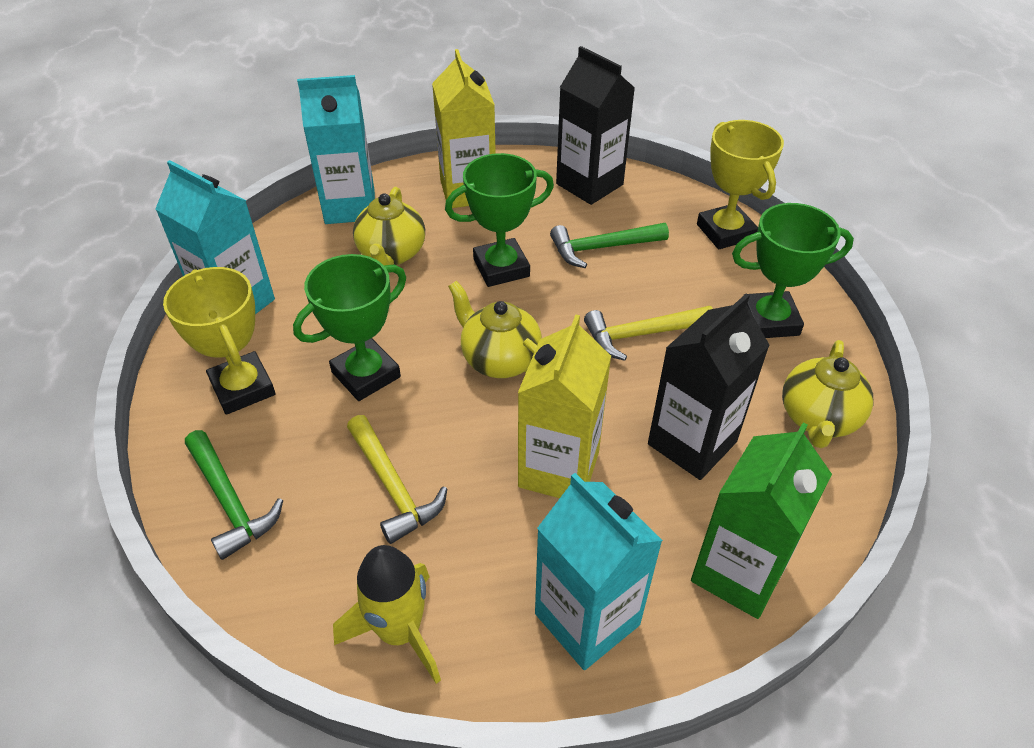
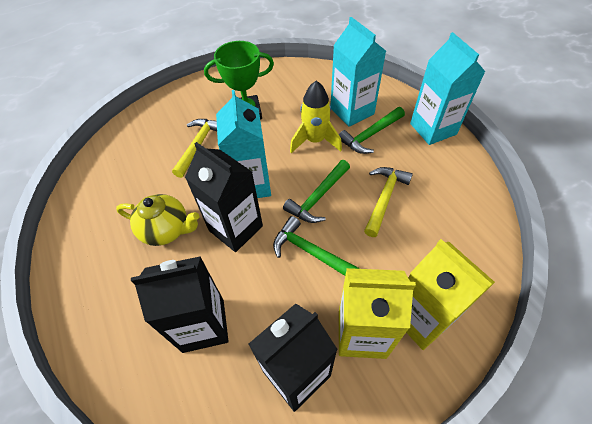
black carton: [556,46,635,205] [648,294,770,480] = 2 -> [131,256,229,353] [185,142,263,252] [248,304,338,412] = 3
green carton: [691,422,832,619] = 1 -> none = 0
green hammer: [185,430,283,560] [550,223,669,268] = 2 -> [273,216,360,276] [283,160,350,223] [339,107,405,154] = 3
green trophy: [293,254,406,401] [445,153,554,287] [732,203,854,338] = 3 -> [204,41,274,120] = 1
yellow teapot: [353,187,425,265] [448,281,542,378] [782,340,873,448] = 3 -> [116,194,199,246] = 1
yellow trophy: [163,267,276,415] [697,120,784,249] = 2 -> none = 0

